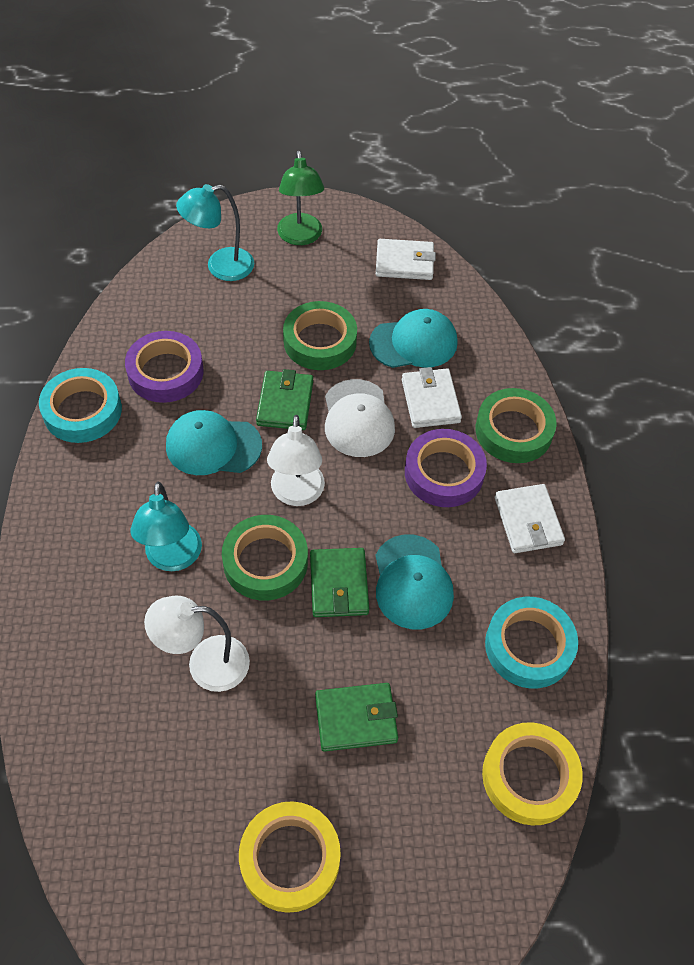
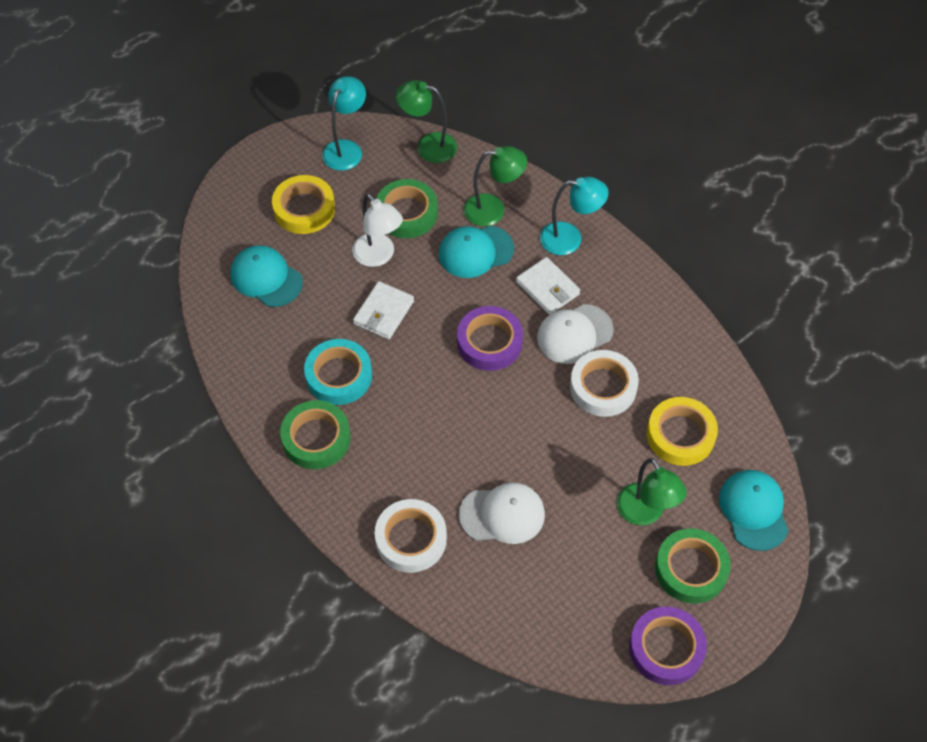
green lamp: [277,151,324,245] = 1 -> [396,80,457,163] [464,146,527,226] [617,458,686,525] = 3
green wallet: [256,369,313,430] [310,548,369,617] [315,683,398,752] = 3 -> none = 0
turquoise tape: [39,368,122,443] [485,597,578,688] = 2 -> [304,339,372,405] = 1
white cap: [325,379,395,457] = 1 -> [459,482,545,544] [537,304,614,364] = 2
white lamp: [144,596,250,692] [267,415,325,506] = 2 -> [352,194,403,267] = 1
white tape: none = 0 -> [375,499,447,573] [570,350,639,417] = 2
white wallet: [376,239,436,280] [402,367,462,428] [495,484,565,553] = 3 -> [353,281,414,339] [516,257,580,315] = 2

